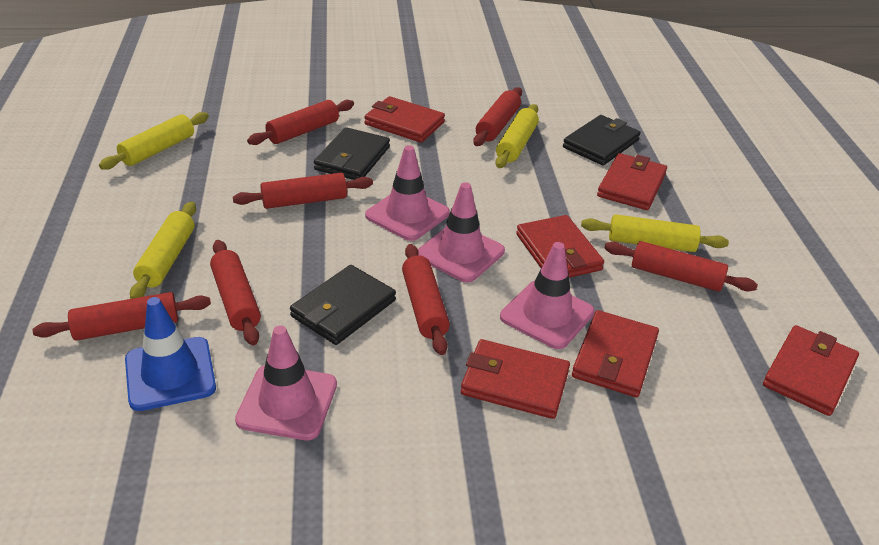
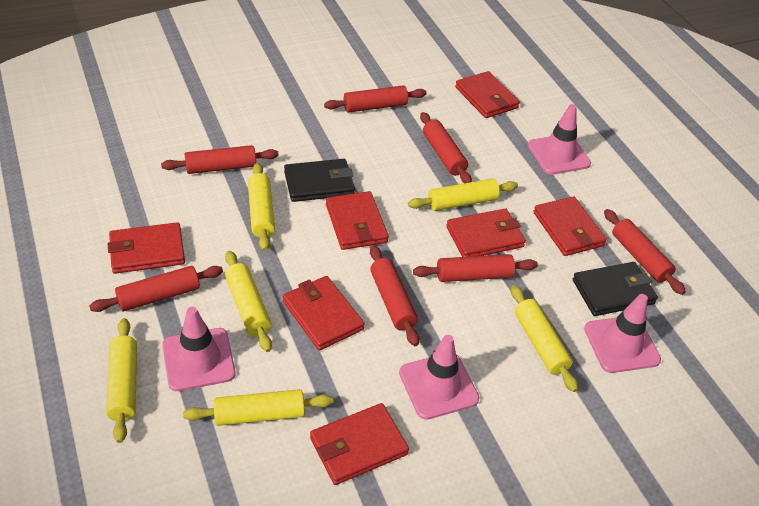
black wallet: [290,265,396,345] [314,127,390,180] [563,115,641,165] = 3 -> [284,159,355,202] [573,262,658,316] = 2
blue traffic cone: [125,297,216,411] = 1 -> none = 0
red wallet: [364,96,445,143] [461,339,570,419] [516,215,604,278] [572,310,659,397] [597,153,667,210] [763,325,859,416] = 6 -> [108,222,185,274] [283,276,365,350] [310,403,409,485] [326,191,389,250] [446,209,526,257] [455,71,520,118] [533,196,607,256] = 7
yellow rolling pin: [99,112,209,170] [130,202,196,299] [495,104,539,168] [581,214,729,252] = 4 -> [106,318,137,443] [183,389,334,426] [225,251,272,352] [248,163,275,251] [408,178,518,211] [511,285,578,392] = 6

